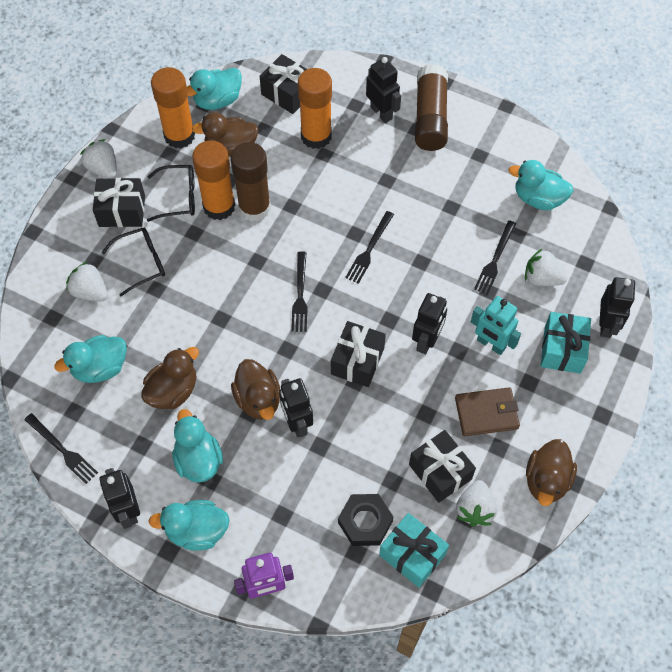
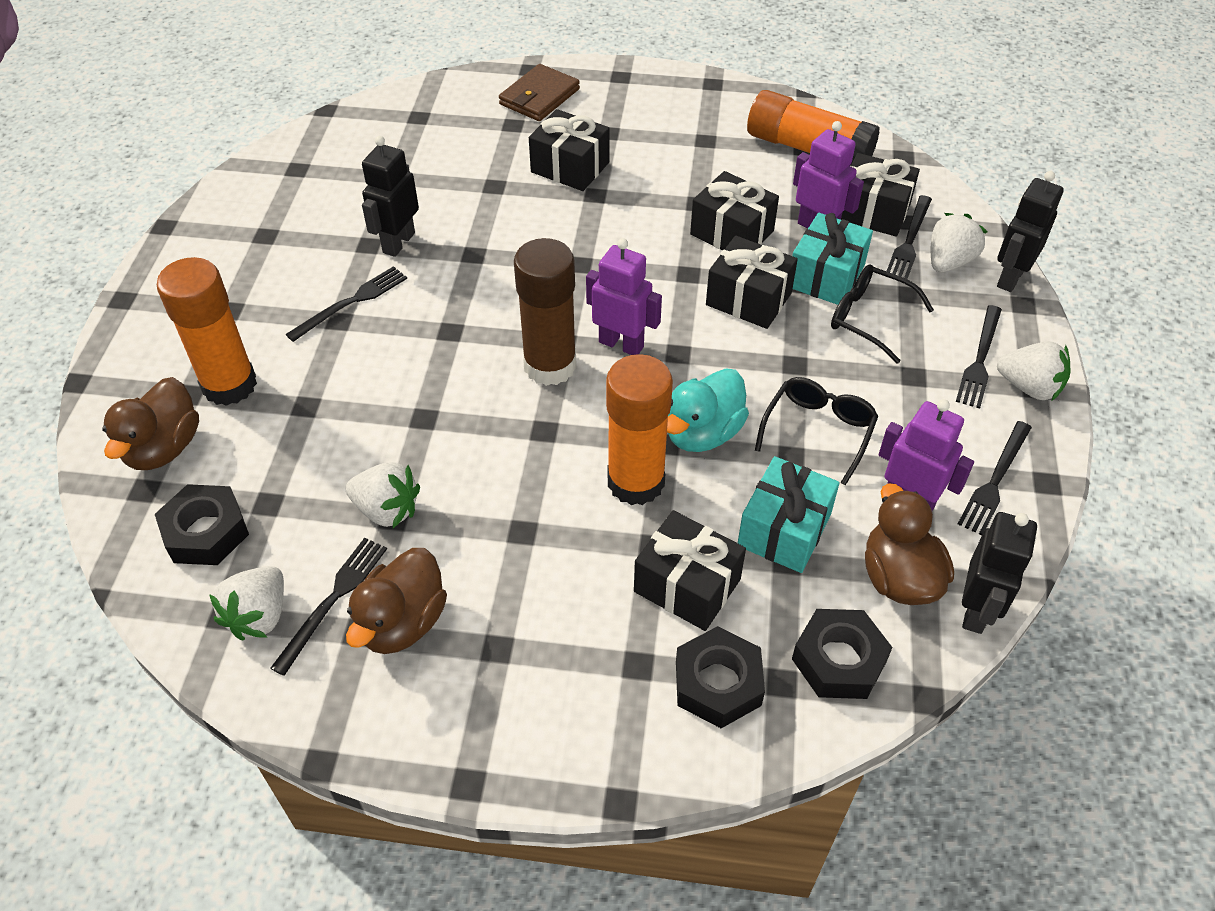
black fork: [24,413,98,484] [291,251,308,332] [345,211,394,284] [474,220,516,295] = 4 -> [270,538,387,676] [286,266,407,342] [887,195,932,279] [956,305,1002,409] [958,421,1032,535] = 5
black gift: [93,178,145,227] [260,54,307,114] [331,321,386,387] [409,430,476,503] = 4 -> [529,109,609,191] [634,510,746,631] [690,171,779,250] [706,235,798,329] [841,153,920,237] = 5
black nut: [338,494,393,546] = 1 -> [155,484,249,565] [676,626,765,728] [792,609,893,699] = 3
black robot: [99,468,140,529] [279,378,313,437] [366,57,401,123] [412,293,447,354] [599,277,635,338] = 5 -> [362,136,419,257] [962,512,1037,634] [997,171,1064,292] = 3
brown duck: [141,347,199,409] [192,112,259,157] [231,359,280,420] [526,439,577,506] = 4 -> [102,377,199,470] [346,548,447,654] [865,484,954,605] = 3
brown glue stick: [231,142,271,222] [415,64,448,151] = 2 -> [514,238,577,386] = 1
purple robot: [234,553,294,598] = 1 -> [586,238,662,355] [793,121,864,229] [879,399,974,511] = 3
turquoise duck: [54,335,127,383] [149,500,230,551] [172,409,223,483] [187,68,242,110] [509,160,573,210] = 5 -> [667,368,749,452] = 1
turquoise robot: [471,296,521,355] = 1 -> none = 0

